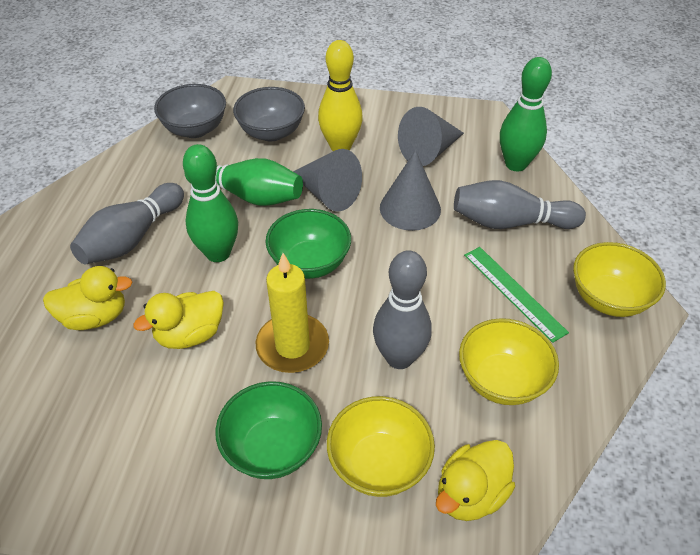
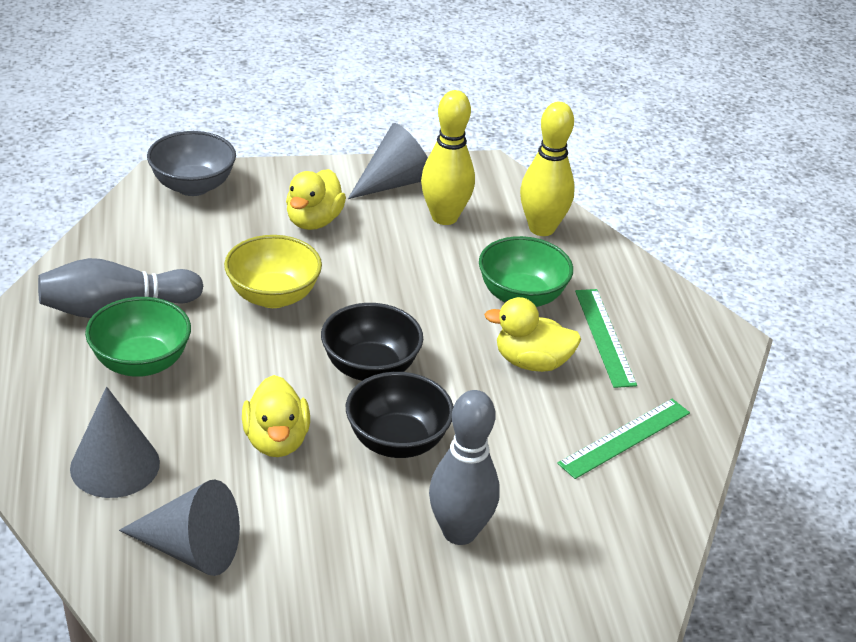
black bowl: none = 0 -> [321,303,423,381] [346,372,454,458] = 2
green bowling pin: [183,144,238,262] [184,158,303,206] [500,57,552,171] = 3 -> none = 0
green ruler: [464,247,569,343] = 1 -> [557,399,690,479] [575,289,637,388] = 2
grey bowl: [154,84,226,138] [233,87,305,141] = 2 -> [147,131,236,196] = 1
grey bowling pin: [70,183,184,265] [373,250,432,369] [454,180,586,229] = 3 -> [38,258,203,318] [429,390,500,545] = 2
yellow bowl: [327,396,435,497] [459,318,559,405] [573,242,666,317] = 3 -> [224,235,322,308] = 1
yellow bowling pin: [318,40,363,151] = 1 -> [421,90,475,225] [520,102,575,236] = 2
yellow candle: [256,253,329,373] = 1 -> none = 0

